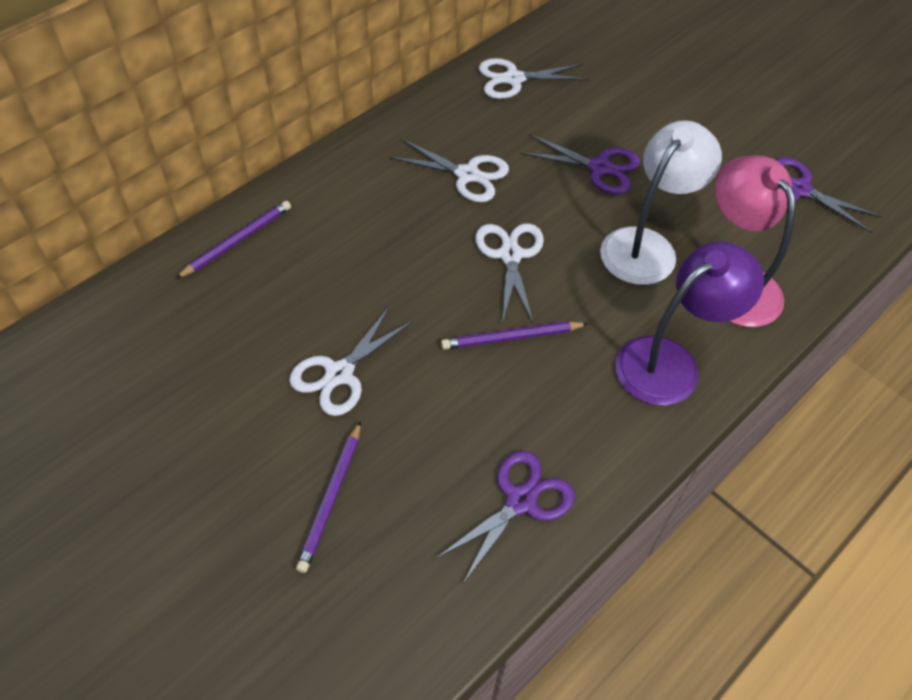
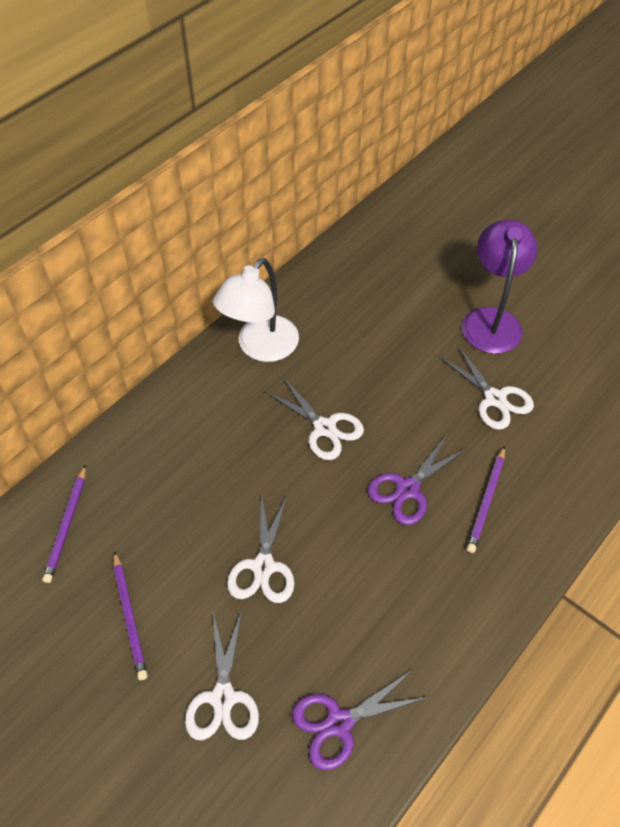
pink lamp: [715,155,795,327] = 1 -> none = 0
purple scissors: [436,451,575,585] [520,135,640,195] [776,158,883,233] = 3 -> [292,670,428,770] [368,435,468,525] = 2

